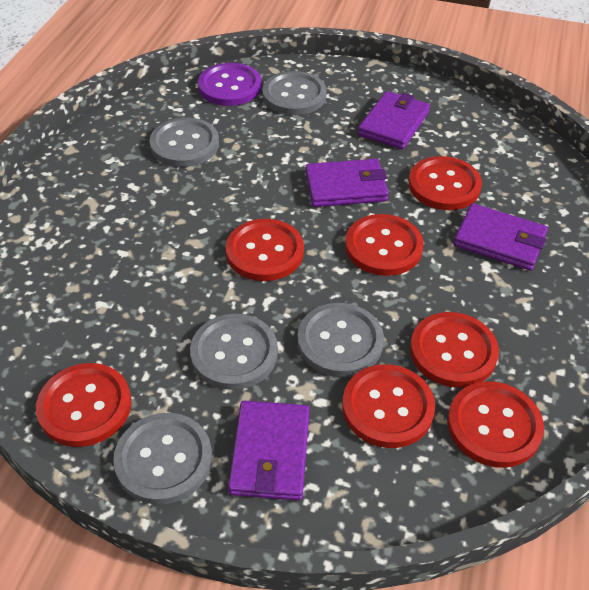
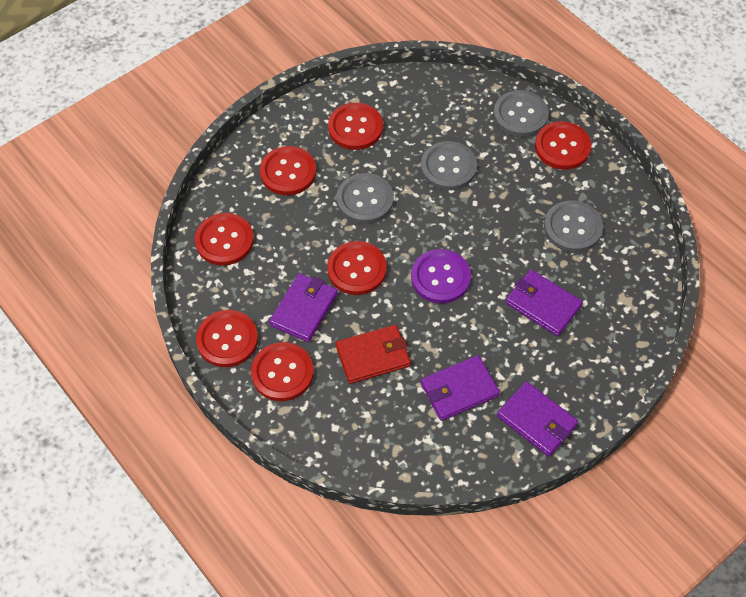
grey button: [113,413,212,505] [150,118,219,167] [190,314,278,390] [262,71,327,115] [297,303,384,377] = 5 -> [337,173,394,224] [421,141,477,190] [493,90,549,137] [544,200,603,252] = 4
red wallet: none = 0 -> [336,325,411,384] = 1

